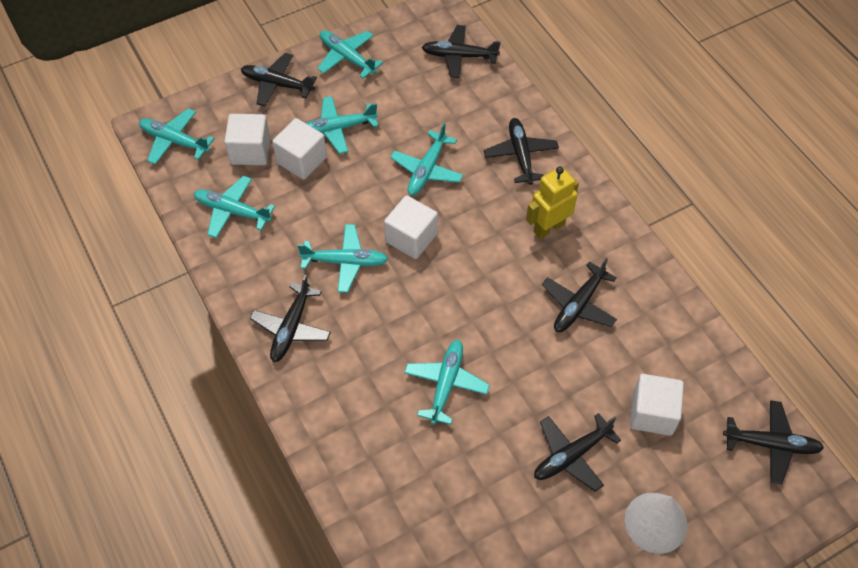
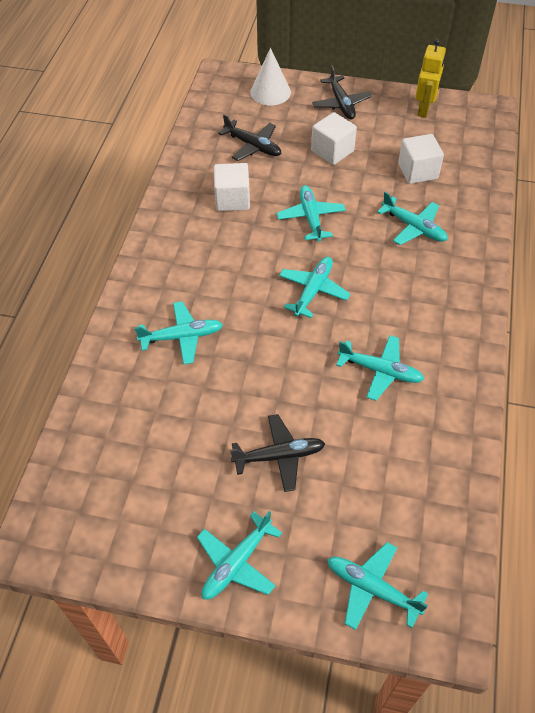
black plane: [241,53,317,107] [250,275,331,362] [422,25,501,78] [484,118,559,185] [534,413,621,492] [542,258,617,332] [723,400,824,484] = 7 -> [218,114,281,161] [230,414,325,492] [312,65,372,119] = 3
white cube: [224,114,270,165] [272,118,327,179] [384,195,438,259] [630,374,684,436] = 4 -> [214,163,250,211] [311,112,357,165] [398,134,444,184] = 3

